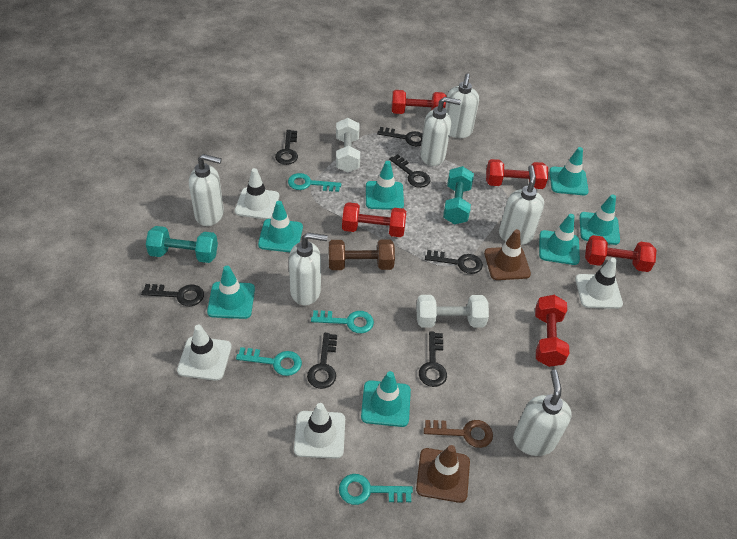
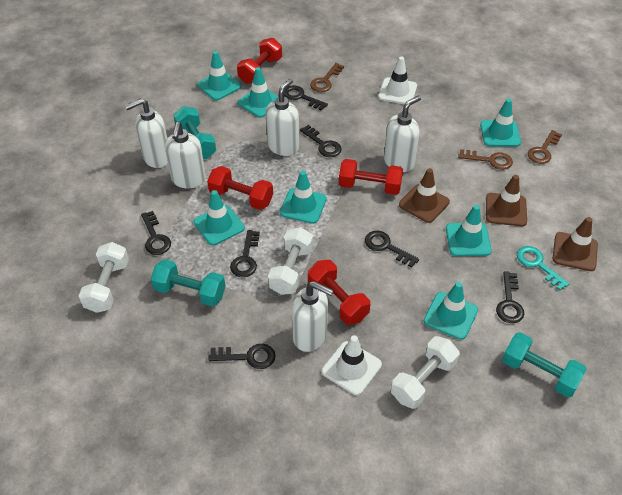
brown dumbbell: [329,239,395,270] = 1 -> none = 0
brown key: [424,420,493,448] = 1 -> [310,63,344,92] [458,149,513,170] [528,130,562,164] = 3
brown traffic cone: [416,445,470,503] [484,229,531,280] = 2 -> [399,168,450,223] [486,175,527,226] [552,217,598,271] = 3
red dumbbell: [342,202,406,237] [392,90,446,114] [486,159,548,189] [535,295,569,367] [585,235,657,272] = 5 -> [207,166,273,210] [237,38,282,84] [308,260,370,325] [339,159,403,195] = 4
turquoise dumbbell: [146,226,218,263] [443,166,474,225] = 2 -> [151,259,225,307] [173,106,216,159] [502,332,587,397] = 3
turquoise key: [236,347,302,376] [288,173,341,192] [311,310,374,333] [339,474,413,505] = 4 -> [517,246,569,291] = 1
white dumbbell: [336,118,360,172] [417,295,489,327] = 2 -> [79,242,129,313] [268,227,313,295] [391,336,460,409] = 3
white soap dispenser: [189,154,224,226] [289,232,328,305] [420,97,461,166] [445,74,479,138] [499,165,544,245] [513,370,572,456] = 6 -> [125,98,168,168] [165,122,206,188] [266,78,299,156] [292,281,334,352] [384,95,421,172] = 5
white traffic cone: [177,325,232,381] [235,168,279,220] [294,403,345,459] [575,258,623,309] = 4 -> [322,335,382,395] [378,57,417,104] = 2

